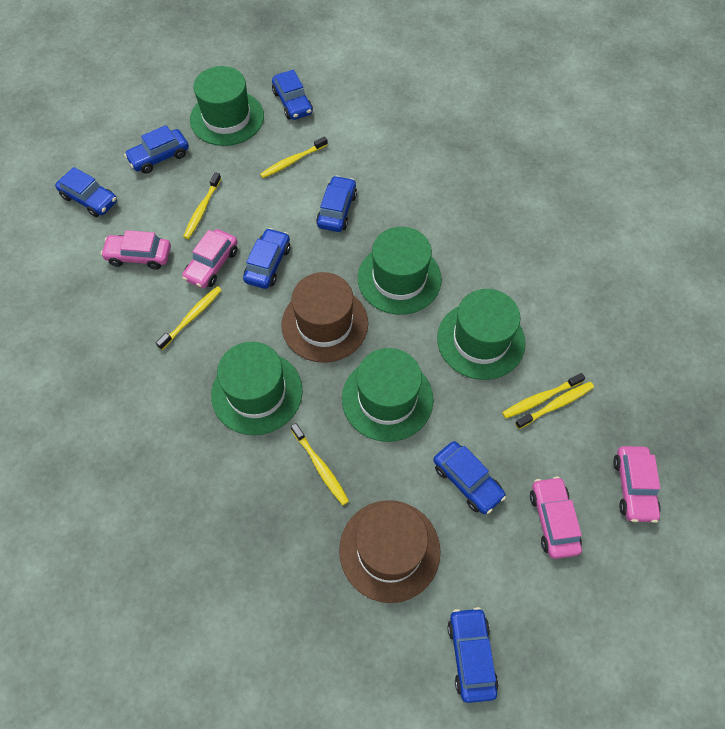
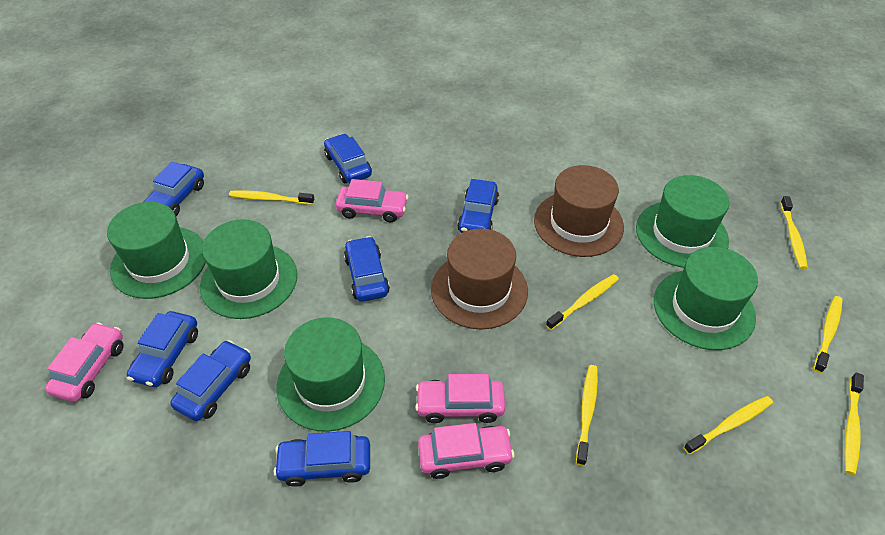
yellow toothbrush: [156,286,222,350] [183,172,221,239] [260,136,328,178] [291,423,349,505] [502,373,585,419] [515,382,594,429] = 6 -> [229,190,315,205] [546,274,619,330] [576,365,598,466] [684,396,773,454] [780,196,808,269] [814,296,842,373] [845,373,864,475] = 7

